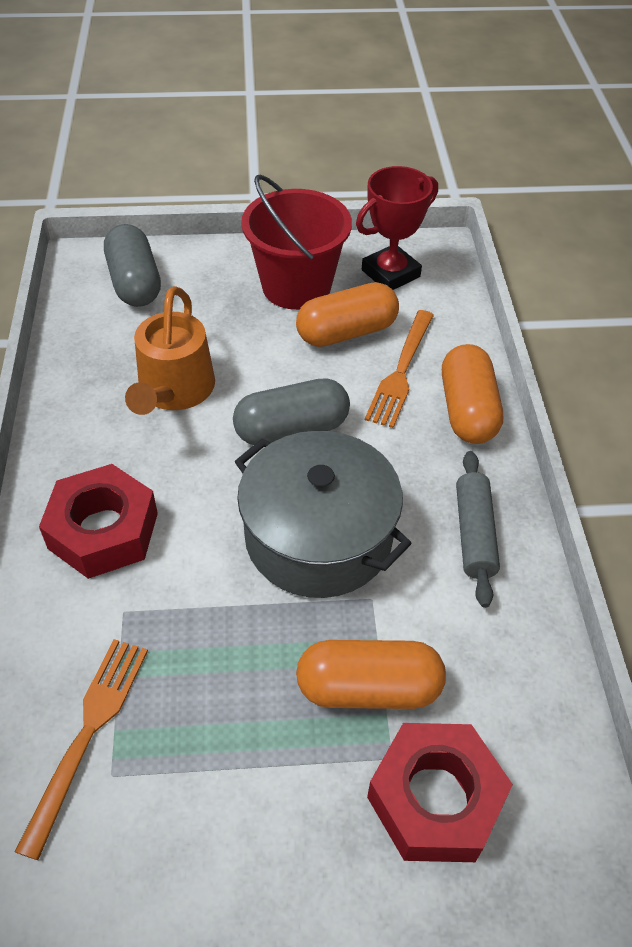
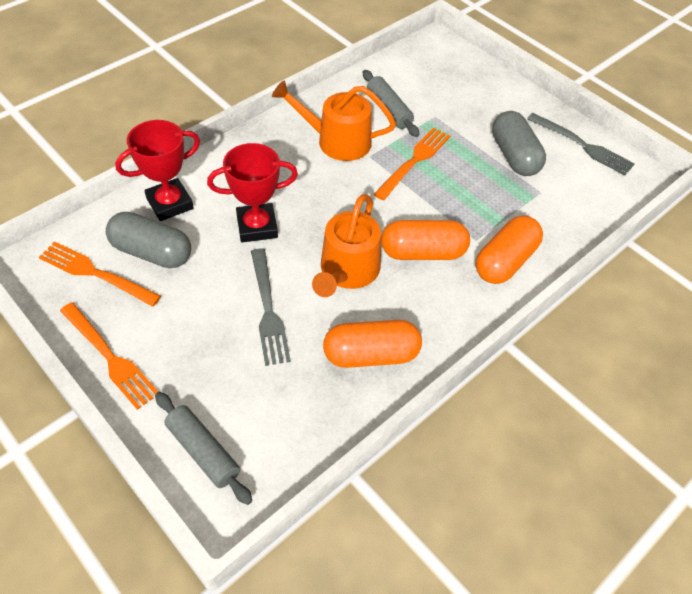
grey fork: none = 0 -> [251,248,291,366] [527,113,635,176] = 2
grey pot: [235,431,412,598] = 1 -> none = 0
grey rolling pin: [456,451,500,608] = 1 -> [155,392,253,505] [363,70,419,137] = 2
orange fork: [15,639,148,860] [365,310,434,428] = 2 -> [39,242,161,307] [60,302,158,410] [374,127,450,200] = 3
orange watering can: [125,286,215,415] = 1 -> [272,80,396,161] [312,194,381,297] = 2
red bucket: [241,175,352,310] = 1 -> none = 0
red nut: [39,464,158,579] [367,723,513,862] = 2 -> none = 0
red trophy: [356,166,438,290] = 1 -> [115,120,200,221] [207,143,298,242] = 2

